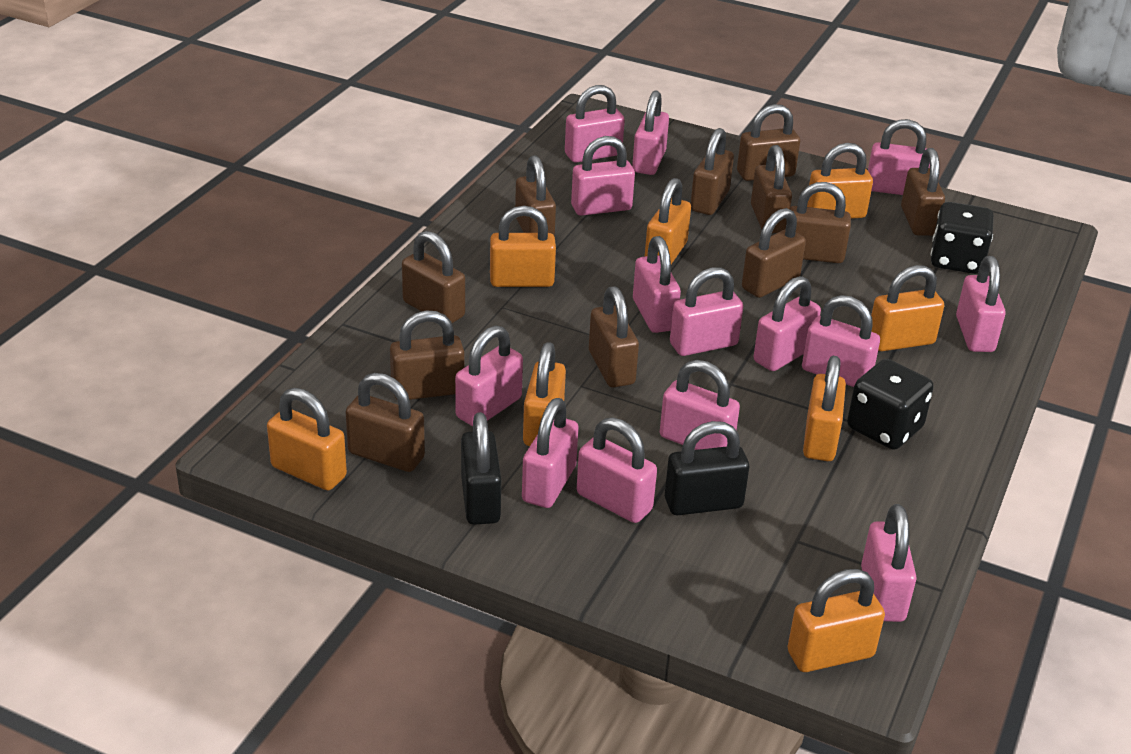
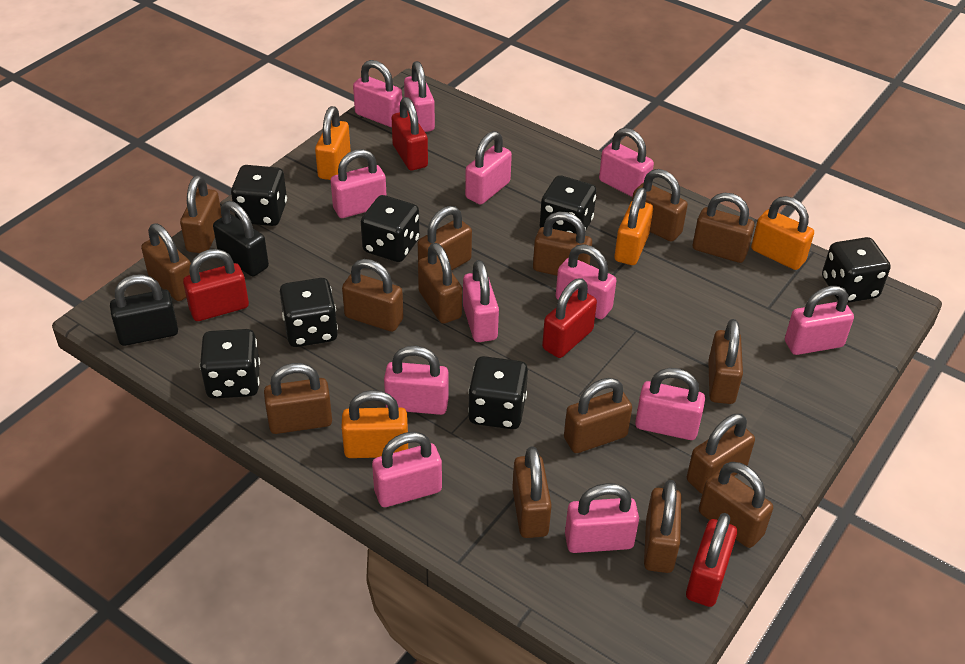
black dice: [847,359,934,450] [931,202,994,274] = 2 -> [200,329,260,399] [231,165,287,226] [280,278,338,347] [361,195,420,262] [468,356,528,429] [540,175,596,234] [822,237,891,303] = 7
brown padlock: [346,373,425,472] [390,311,464,400] [402,231,465,323] [515,155,556,237] [589,286,639,387] [691,128,734,215] [737,104,800,181] [742,208,806,298] [751,145,792,233] [790,182,851,263] [901,148,945,236] = 11 -> [141,223,191,301] [180,175,222,253] [264,363,332,434] [342,259,403,332] [418,206,472,271] [418,243,462,324] [512,446,552,538] [533,212,592,276] [564,378,632,453] [632,169,688,242] [644,480,682,573] [687,414,755,494] [693,193,754,263] [699,462,773,548] [708,319,743,404] = 15
orange padlock: [267,388,347,490] [490,206,556,287] [523,342,566,446] [645,178,691,264] [787,569,885,672] [803,356,846,461] [807,143,873,219] [871,265,944,351] = 8 -> [315,106,351,180] [341,390,408,458] [615,188,653,265] [751,196,814,270] = 4
pink padlock: [455,326,523,426] [522,398,579,508] [565,85,625,163] [571,136,635,216] [577,417,657,523] [632,90,669,175] [633,236,681,333] [660,360,740,450] [670,267,743,356] [754,276,821,371] [802,295,880,387] [861,504,917,622] [868,119,930,195] [956,256,1006,352] = 14 -> [331,149,387,218] [353,60,402,127] [372,432,442,507] [384,346,449,415] [404,61,435,132] [463,260,499,342] [465,131,512,205] [556,244,617,319] [565,483,639,553] [599,128,654,197] [635,368,705,440] [785,286,854,355] = 12
red padlock: none = 0 -> [183,249,249,321] [392,97,428,171] [542,278,597,358] [686,513,737,607] = 4

